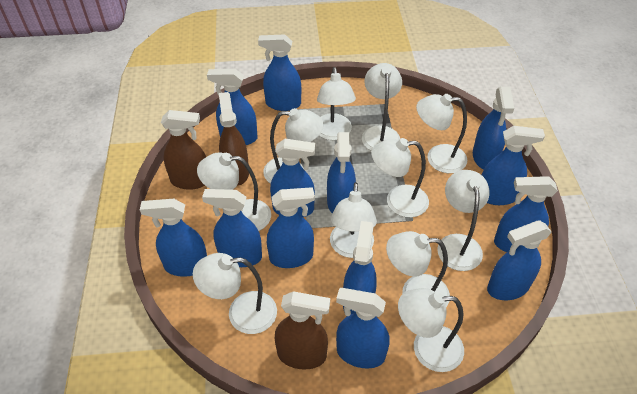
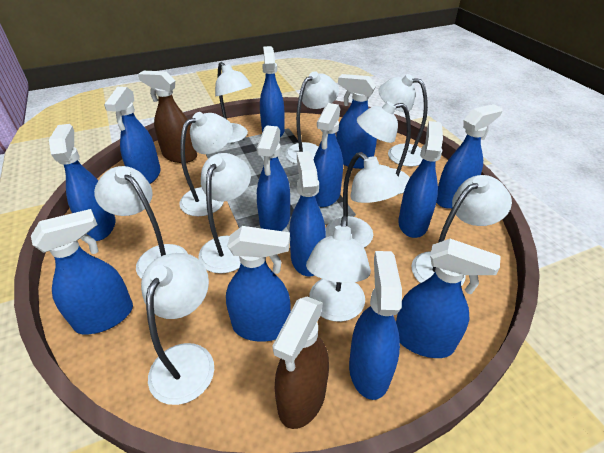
brown spray bottle: [161,110,206,190] [219,92,249,186] [275,291,330,369] = 3 -> [138,71,197,163] [272,297,329,429] = 2

